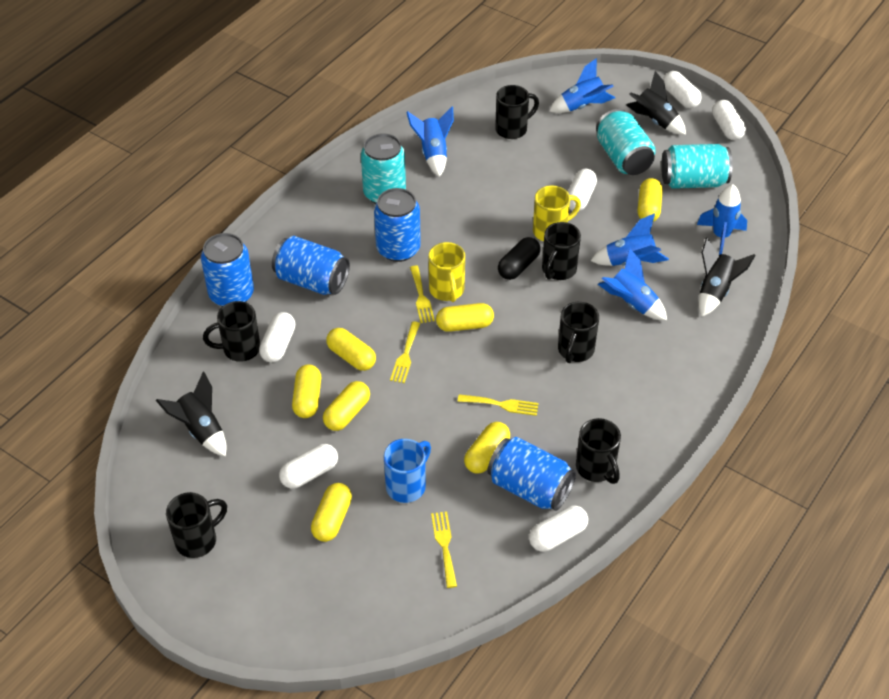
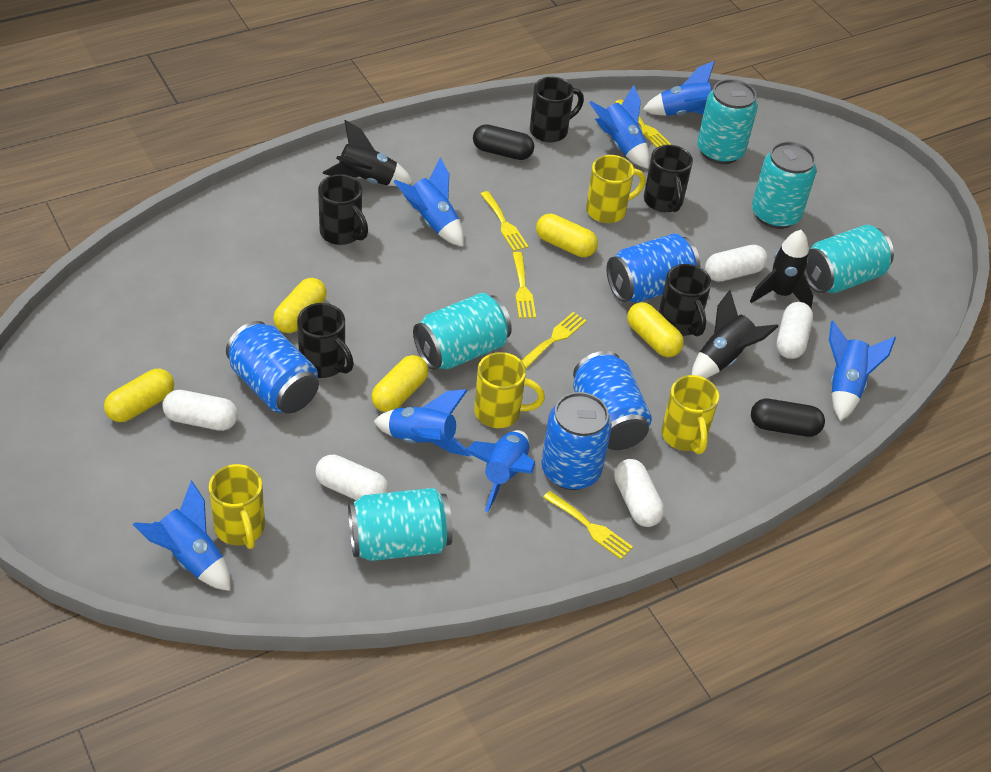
black capsule: [498,237,541,280] = 1 -> [473,124,534,160] [751,399,825,437] = 2
black mug: [166,492,227,558] [203,301,260,362] [495,85,539,139] [542,222,581,280] [558,302,599,363] [576,418,621,484] = 6 -> [297,303,354,378] [318,174,368,245] [530,77,584,143] [644,145,693,212] [659,264,711,336] = 5
blue mug: [384,439,431,503] = 1 -> none = 0
blue rocket: [406,107,454,177] [549,58,615,113] [591,213,669,266] [598,248,667,320] [697,184,747,255] = 5 -> [133,481,231,591] [373,389,471,457] [393,157,464,246] [464,430,535,512] [589,85,650,169] [643,61,715,116] [829,321,896,421] = 7
turquoise can: [361,133,406,204] [596,109,656,175] [661,144,732,189] = 3 -> [348,488,453,561] [413,293,512,370] [697,79,758,164] [752,142,817,229] [804,225,894,294] = 5
white capsule: [259,312,295,363] [279,444,338,489] [529,506,588,552] [568,168,597,211] [663,71,702,108] [712,100,746,140] = 6 -> [162,390,238,431] [315,455,389,500] [614,459,664,527] [705,245,768,282] [776,302,813,359] = 5
yellow capsule: [292,364,321,418] [311,483,352,542] [323,381,370,431] [326,328,376,371] [436,303,494,332] [464,422,510,473] [637,178,663,222] = 7 -> [104,369,174,422] [273,278,327,333] [371,355,428,412] [536,213,598,257] [627,302,684,357] = 5
yellow fork: [390,321,420,383] [410,266,435,323] [431,512,457,588] [457,394,539,416] = 4 -> [481,191,529,251] [512,252,536,319] [521,312,587,368] [543,491,633,559] [615,99,671,148] = 5
yellow mug: [428,242,465,302] [533,185,581,241] = 2 -> [209,464,265,549] [474,352,545,428] [586,155,646,223] [661,375,719,454] = 4

